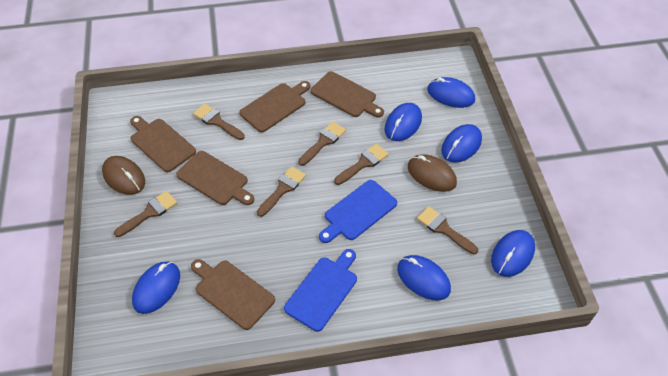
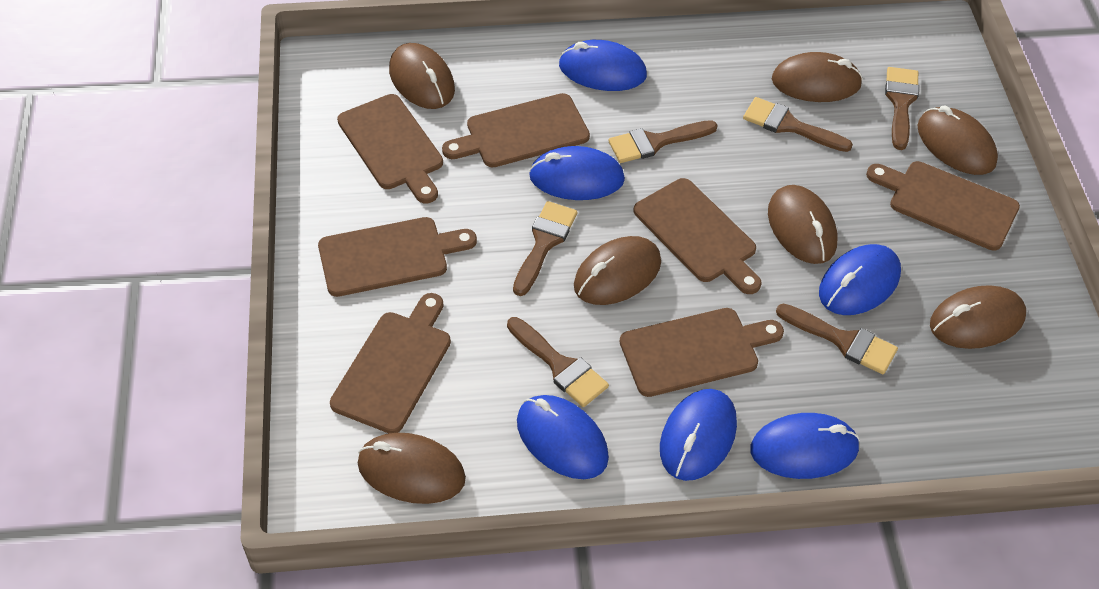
blue cutting board: [284,249,357,332] [319,180,397,243] = 2 -> none = 0
brown cutting board: [130,116,196,172] [176,151,254,205] [191,259,275,330] [240,81,311,133] [310,71,384,118] = 5 -> [318,217,477,297] [330,293,451,433] [337,94,443,204] [442,93,590,168] [620,308,784,397] [633,178,762,294] [866,161,1020,251] = 7
brown mouse: [102,156,145,195] [408,154,457,192] = 2 -> [358,433,466,504] [389,43,455,109] [574,236,661,305] [768,185,837,264] [772,52,863,102] [917,105,998,175] [930,285,1026,349] = 7

